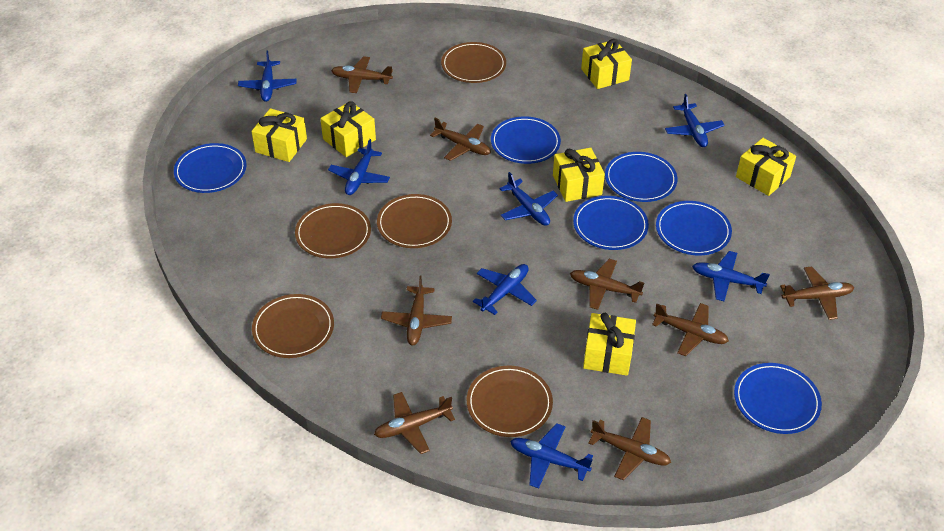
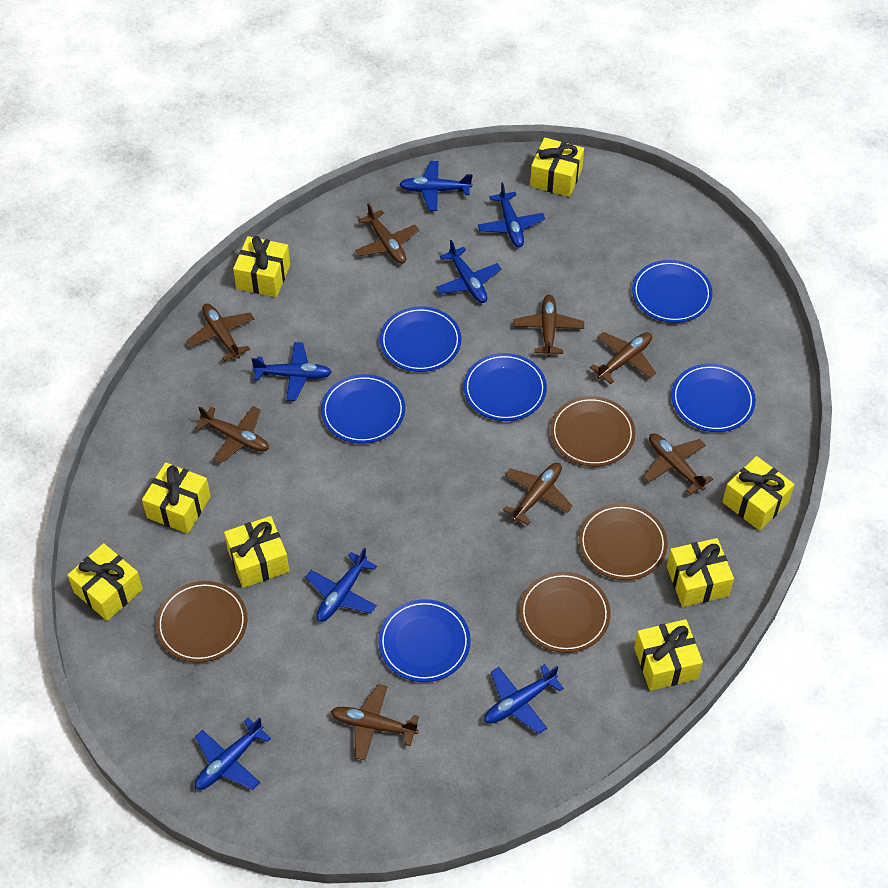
brown plate: [252,294,334,358] [295,203,371,258] [377,194,452,248] [441,42,506,83] [467,366,553,437] = 5 -> [156,581,247,663] [519,572,611,653] [550,396,635,467] [579,503,668,580] = 4
yellow gift: [251,108,307,162] [320,101,376,157] [553,148,605,202] [581,39,632,89] [583,313,636,376] [736,138,796,196] = 6 -> [68,543,143,621] [142,462,211,534] [224,516,289,588] [233,236,290,297] [530,138,584,197] [634,619,703,691] [667,538,734,607] [722,456,795,531] = 8

